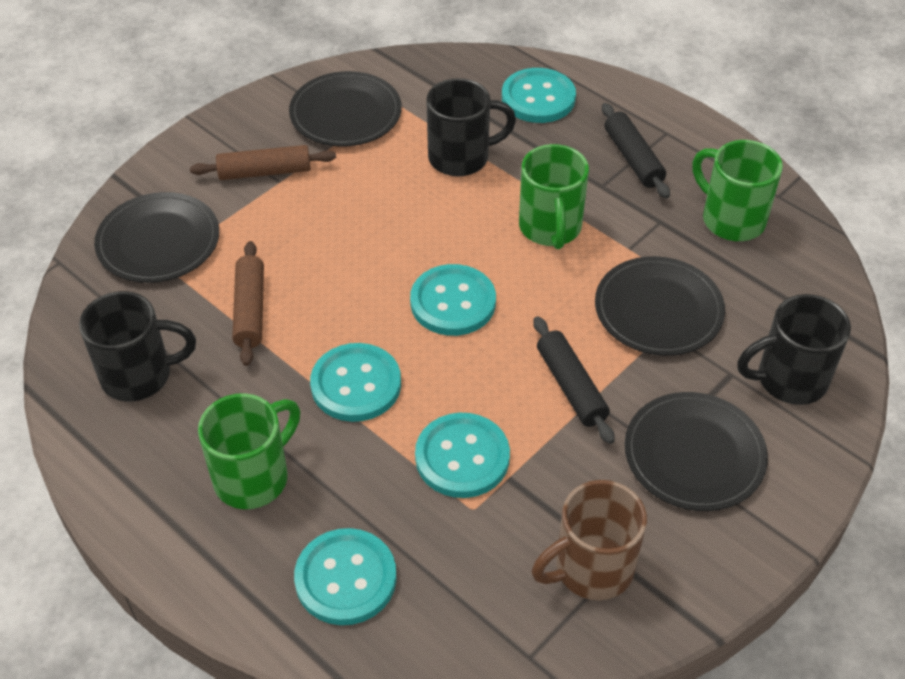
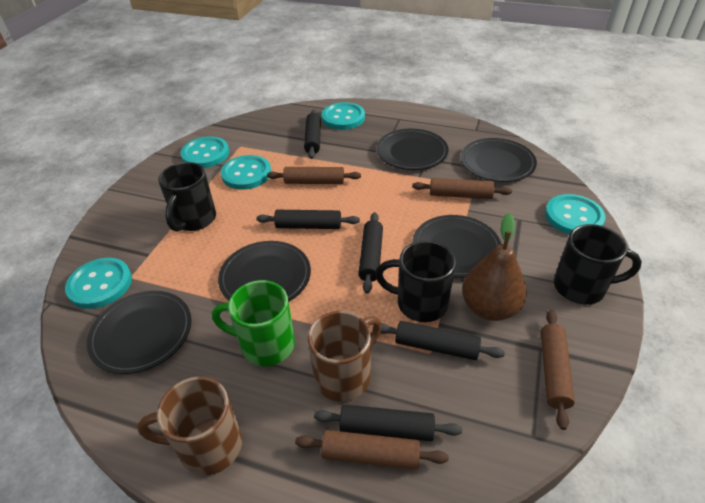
black plate: [94,192,219,283] [289,71,402,147] [595,256,725,356] [625,392,768,511] = 4 -> [87,291,191,374] [218,241,311,302] [376,129,448,170] [412,215,501,278] [461,138,537,182] = 5
black rolling pin: [533,316,615,444] [602,103,670,198] = 2 -> [256,210,360,229] [304,110,321,159] [314,404,462,441] [358,212,383,293] [380,321,505,360] = 5
brown mug: [532,480,647,600] = 1 -> [137,376,242,476] [308,311,382,402] = 2
brown pear: none = 0 -> [462,213,527,321] = 1
brown rolling pin: [190,145,336,180] [232,241,264,366] = 2 -> [267,167,361,184] [295,430,448,470] [412,178,512,199] [541,310,575,430] = 4
green mug: [198,393,300,509] [519,144,589,249] [692,140,783,241] = 3 -> [212,280,295,366] = 1

